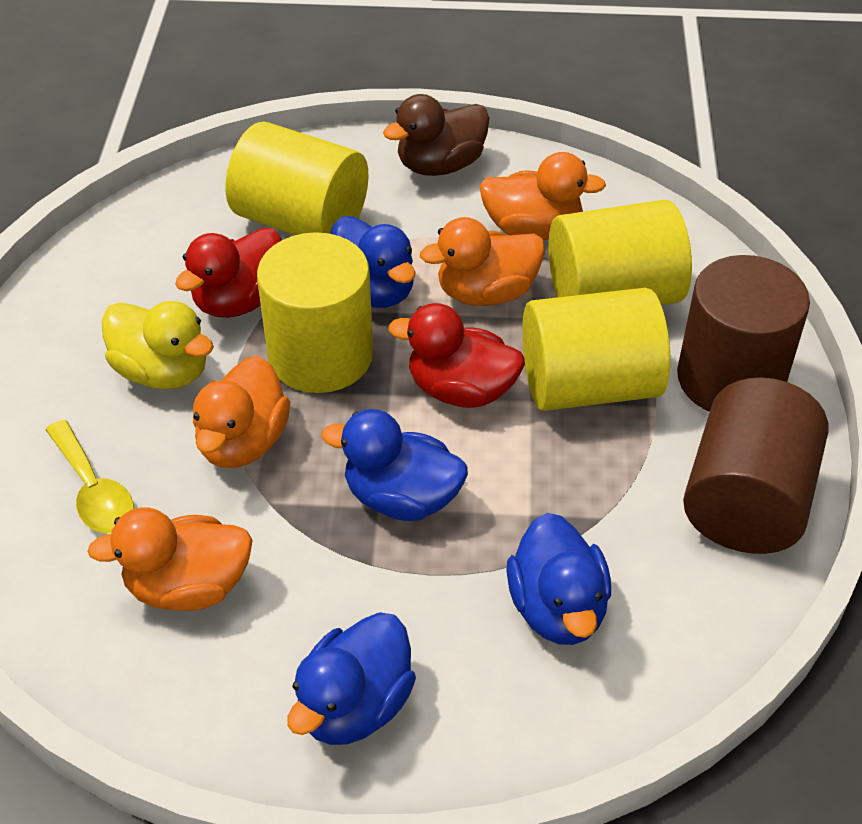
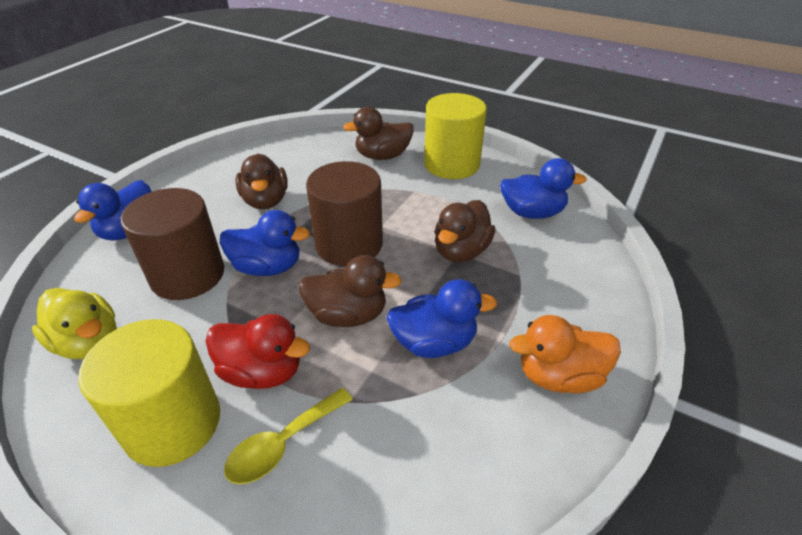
brown duck: [383,94,490,176] = 1 -> [235,153,288,209] [299,255,402,327] [343,107,414,160] [435,200,495,262] = 4
orange duck: [87,507,253,611] [193,356,290,468] [420,217,545,306] [479,152,606,240] = 4 -> [509,315,621,394] = 1
red duck: [175,228,282,318] [388,303,525,408] = 2 -> [206,314,310,389] = 1
yellow cylinder: [225,121,369,235] [257,232,373,393] [522,288,670,411] [549,200,692,305] = 4 -> [78,319,220,467] [424,93,487,179] = 2

